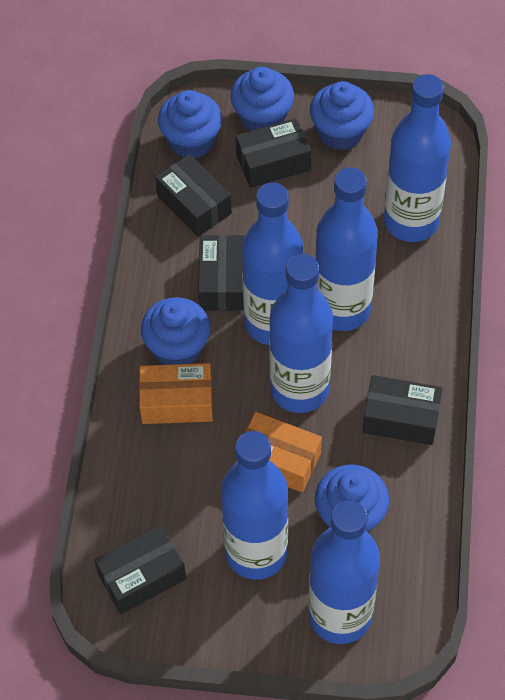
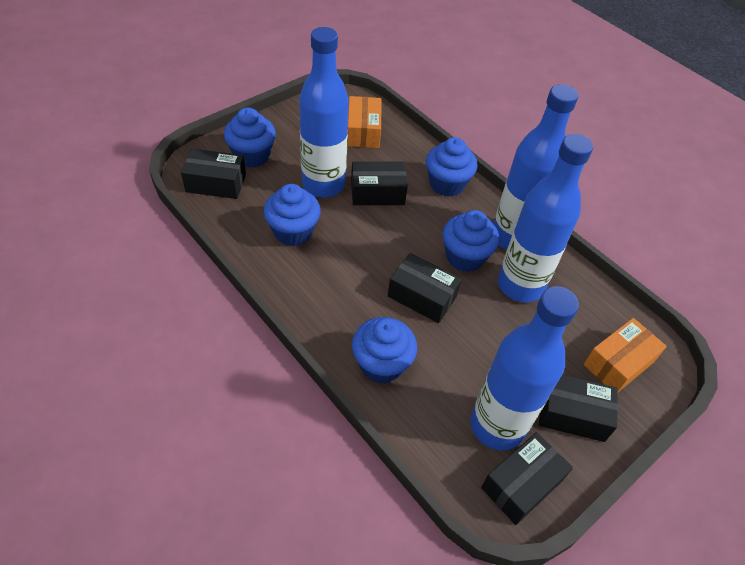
blue bottle: [221,431,288,580] [242,182,304,345] [269,254,333,413] [309,500,380,644] [315,167,378,331] [384,74,451,242] = 6 -> [299,27,349,197] [470,286,579,451] [493,84,579,250] [498,134,593,302] = 4

